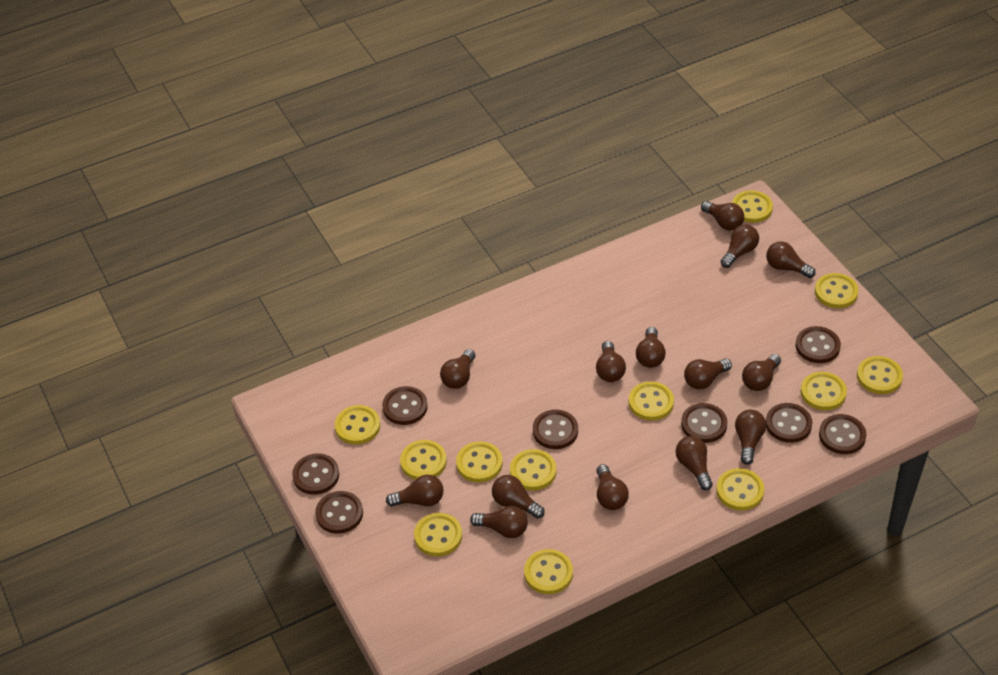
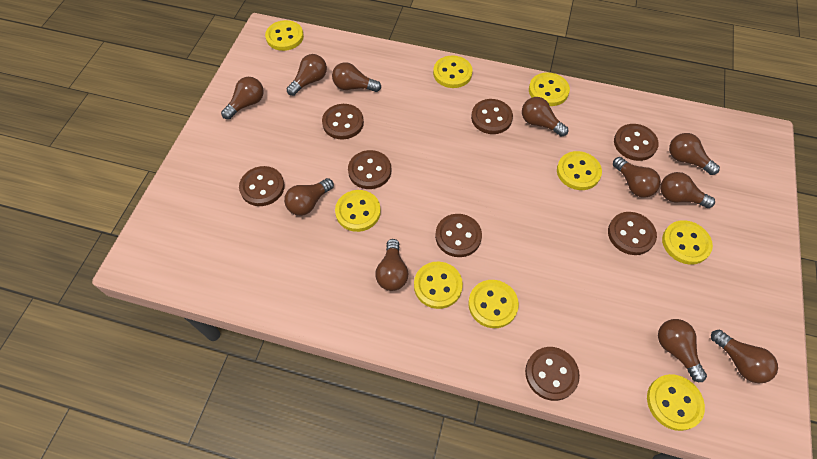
brown light bulb: [386,475,444,507] [440,349,476,389] [470,506,528,538] [492,475,545,519] [596,341,626,382] [596,464,629,510] [636,327,666,368] [676,436,713,490] [684,358,732,389] [701,201,744,230] [721,224,759,268] [735,410,766,465] [742,354,781,391] [766,241,816,278] = 14 -> [221,77,264,120] [284,178,334,216] [287,54,327,96] [332,62,381,92] [375,239,408,291] [522,97,568,137] [613,157,661,197] [658,319,707,382] [660,172,715,208] [669,133,720,175] [711,330,778,383] = 11
yellow button: [335,405,380,445] [400,440,447,480] [414,513,462,556] [456,441,503,482] [510,449,556,491] [524,549,573,594] [629,382,674,420] [716,468,764,511] [732,190,773,223] [800,372,847,410] [815,273,859,308] [857,356,903,394] = 12 -> [265,20,304,51] [335,190,381,232] [414,262,463,309] [433,55,473,88] [468,280,519,328] [529,72,570,106] [557,151,602,190] [647,374,705,431] [662,220,713,265] = 9

